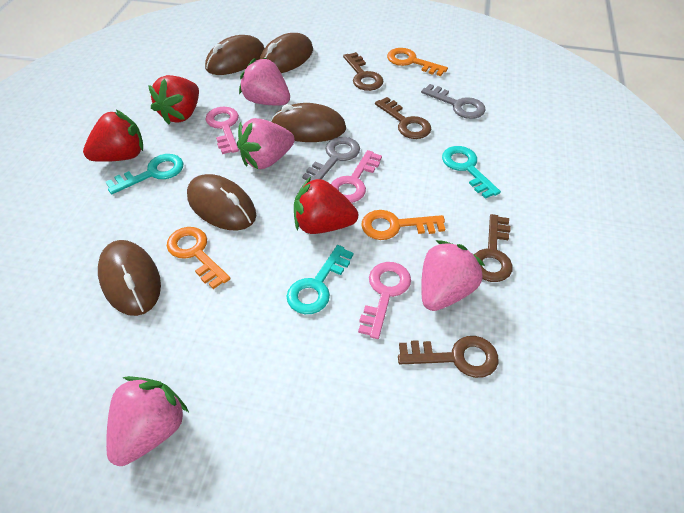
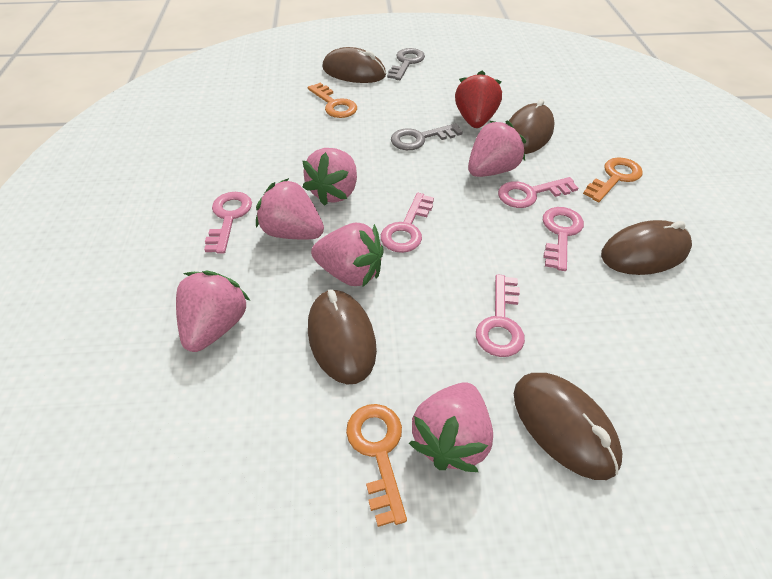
brown key: [343,52,384,91] [375,97,431,139] [398,336,499,378] [474,214,513,282] = 4 -> none = 0
pink key: [205,107,239,154] [331,150,382,203] [358,262,411,339] = 3 -> [204,192,252,254] [381,193,434,253] [476,274,525,357] [498,177,578,208] [543,207,584,271] = 5
pink strawberry: [106,376,189,466] [237,118,295,169] [239,58,290,106] [421,240,485,311] = 4 -> [176,271,250,352] [256,178,324,239] [303,148,357,206] [311,223,384,288] [409,382,493,472] [468,120,526,177] = 6
red strawberry: [83,110,143,162] [148,75,199,125] [294,177,358,234] = 3 -> [455,71,502,128] = 1
turquoise key: [106,154,183,194] [286,245,353,314] [442,146,501,199] = 3 -> none = 0

